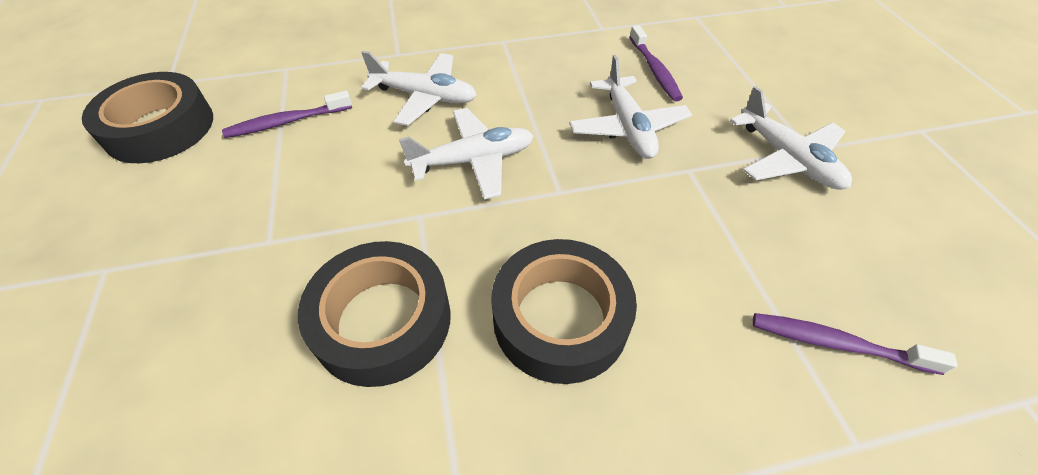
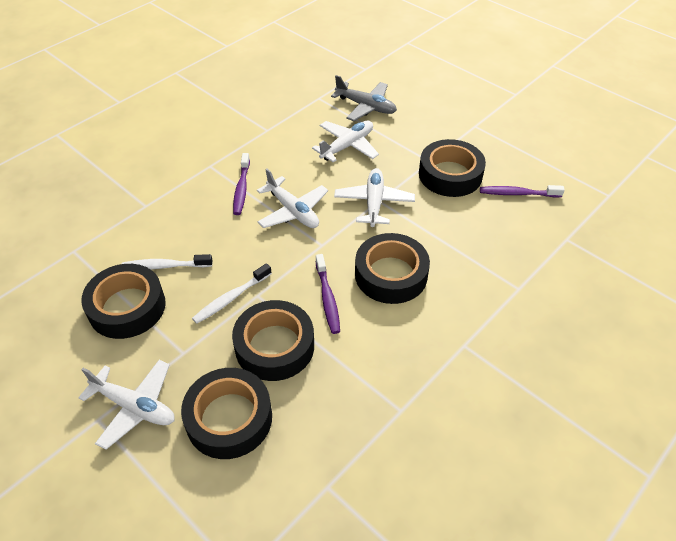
black tape: [82,72,213,163] [298,241,451,387] [491,239,637,384] = 3 -> [81,264,166,339] [181,368,272,459] [232,300,314,381] [355,233,430,304] [419,139,486,197] = 5
grey plane: none = 0 -> [331,75,397,121] = 1
white toothbrush: none = 0 -> [122,254,212,270] [192,263,272,324] = 2

